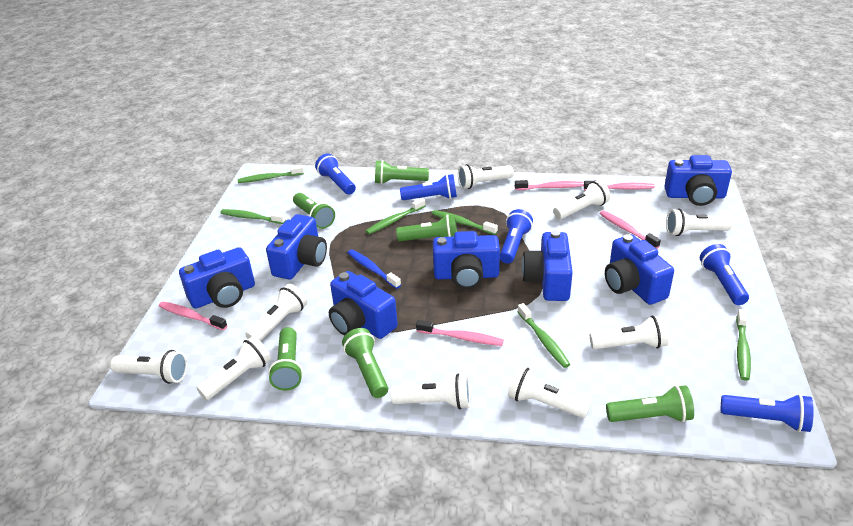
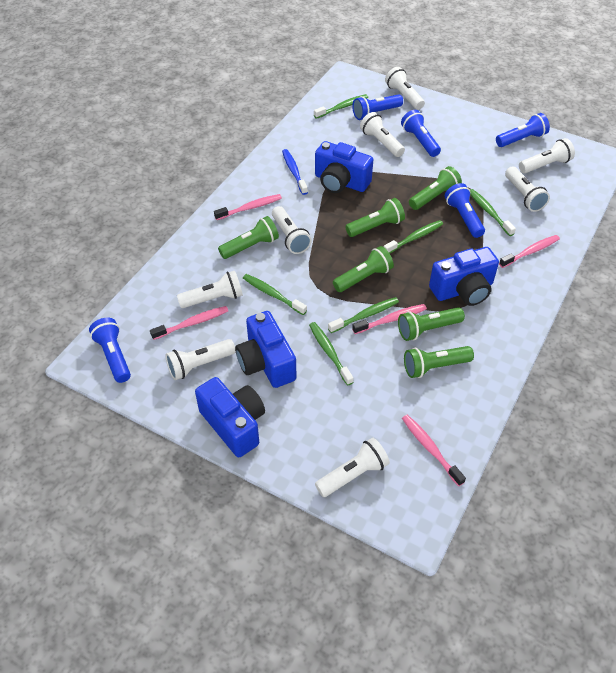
blue camera: [179,247,255,309] [266,214,327,280] [329,271,398,339] [433,231,500,289] [522,230,573,301] [605,234,674,305] [664,155,732,206] = 7 -> [195,377,265,457] [235,311,297,388] [315,141,373,193] [429,247,499,306] = 4
white flashlight: [110,350,187,384] [197,336,271,400] [245,284,307,341] [390,374,470,410] [458,164,514,189] [508,366,591,418] [553,180,610,219] [590,316,669,349] [666,208,733,236] = 9 -> [165,339,236,380] [177,271,243,308] [272,206,312,254] [315,438,390,497] [360,112,405,157] [385,67,425,110] [505,166,550,212] [519,138,575,173] = 8

